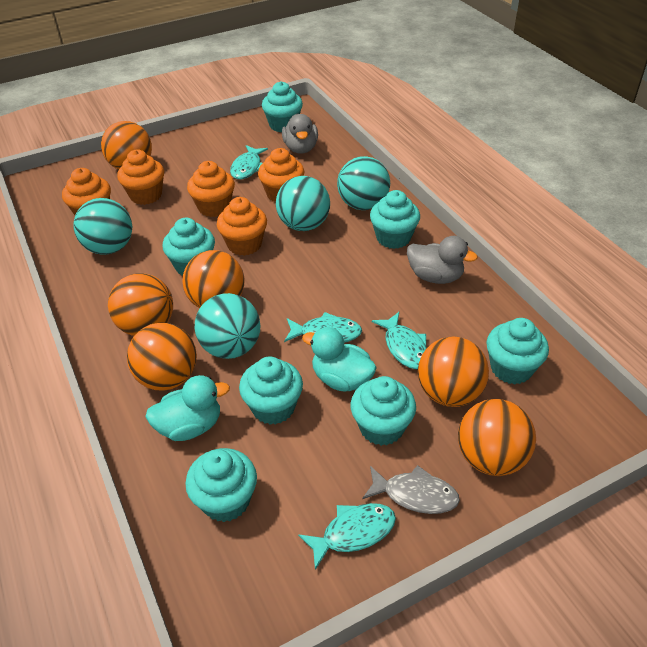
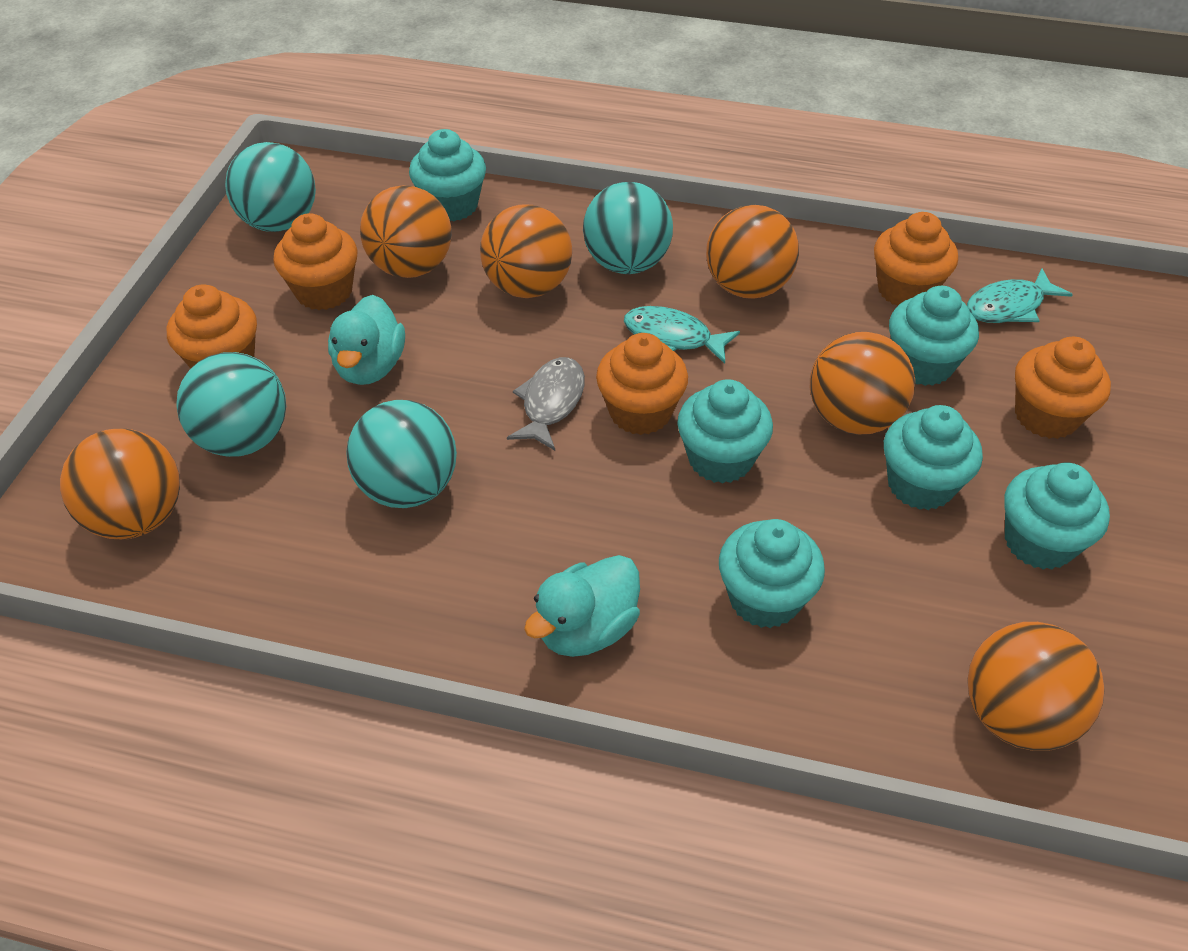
grey duck: [282,113,318,154] [407,236,478,284] = 2 -> none = 0
turquoise cupcake: [163,218,215,276] [185,448,257,522] [239,357,303,425] [262,81,303,132] [351,376,416,446] [370,190,420,249] [486,318,549,384] = 7 -> [409,129,486,221] [677,379,773,484] [719,519,825,628] [884,405,983,510] [889,286,979,386] [1004,463,1110,570] = 6
turquoise fish: [230,145,268,179] [284,312,362,343] [298,503,396,570] [372,312,427,369] = 4 -> [624,306,740,364] [967,268,1073,323] = 2

